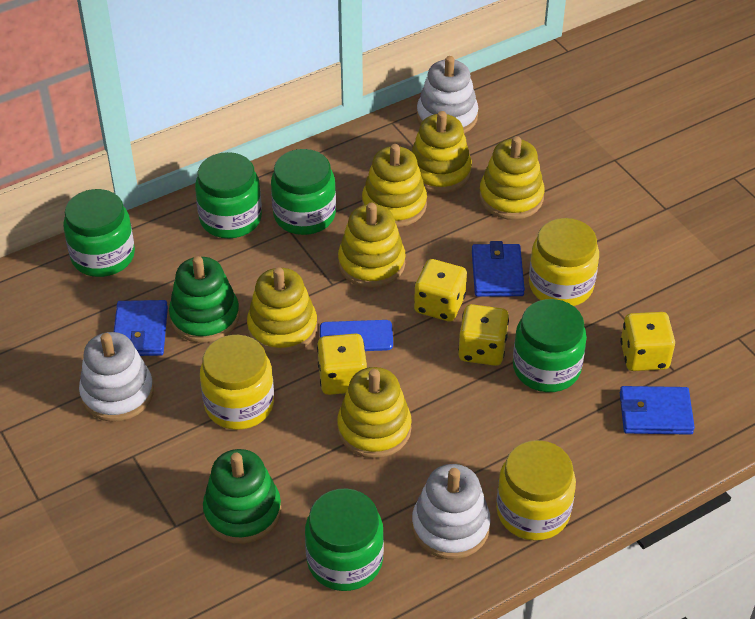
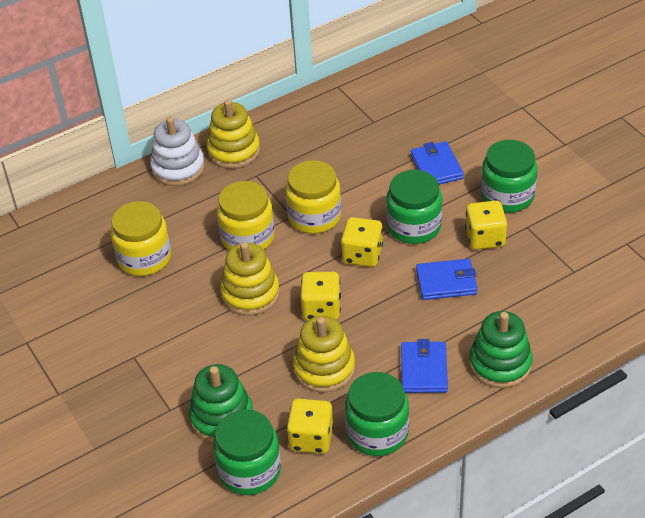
blue phone: [320,320,393,351] = 1 -> none = 0
green jar: [63,189,135,277] [195,152,262,238] [271,149,336,235] [305,488,384,591] [513,299,587,392] = 5 -> [213,409,281,495] [345,372,409,456] [386,170,442,244] [481,140,537,213] = 4
white stacking toy: [79,332,154,422] [412,464,491,559] [417,56,478,133] = 3 -> [150,117,205,186] = 1
yellow stacking toy: [247,267,317,354] [337,367,412,458] [338,203,405,288] [362,144,427,227] [412,111,472,193] [479,136,545,220] = 6 -> [207,100,260,169] [220,242,280,316] [293,316,355,393] = 3

